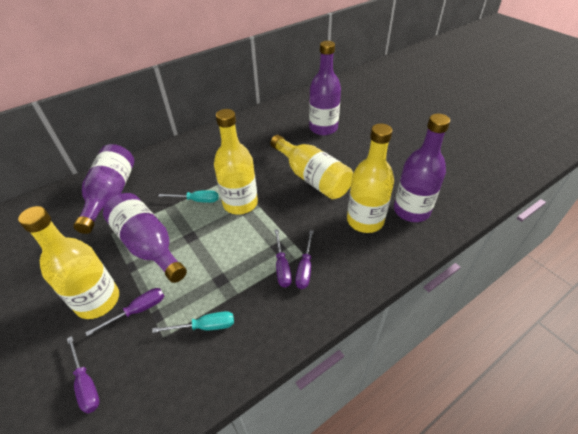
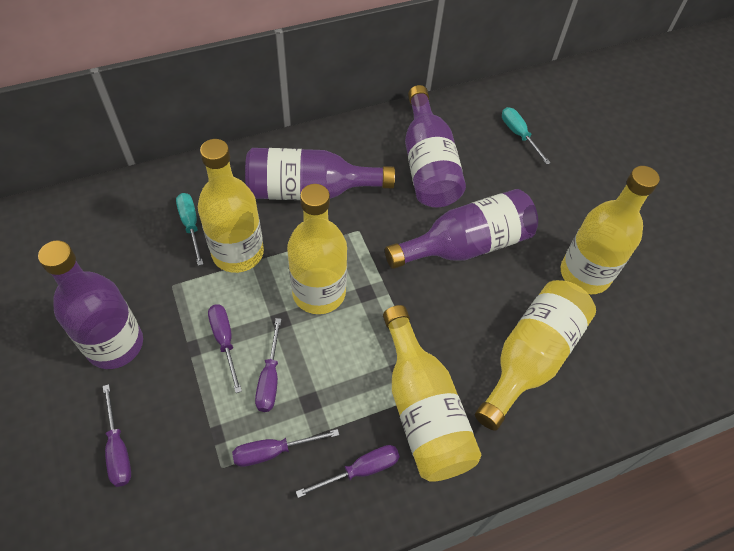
purple screwdriver: [67,336,99,414] [85,288,164,336] [274,229,292,288] [295,230,314,289] = 4 -> [103,384,131,487] [208,304,242,393] [232,429,339,467] [255,318,281,412] [296,445,400,498] = 5
yellow bottle: [18,206,119,319] [214,109,258,214] [270,135,353,199] [347,124,394,233] = 4 -> [198,139,264,273] [287,184,347,314] [383,305,481,482] [475,280,596,431] [561,166,660,294] = 5

